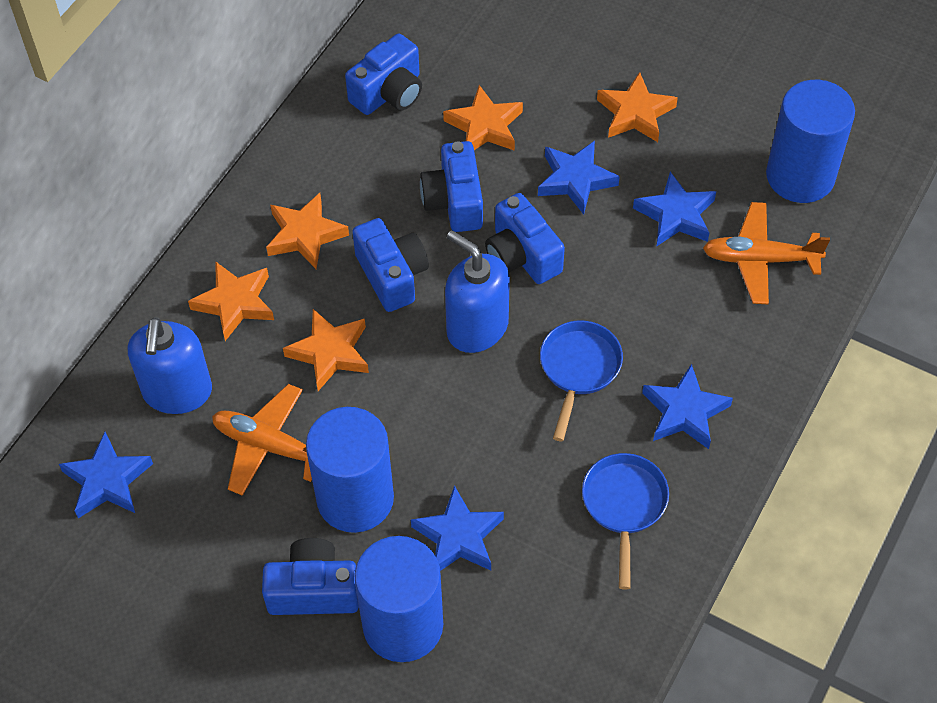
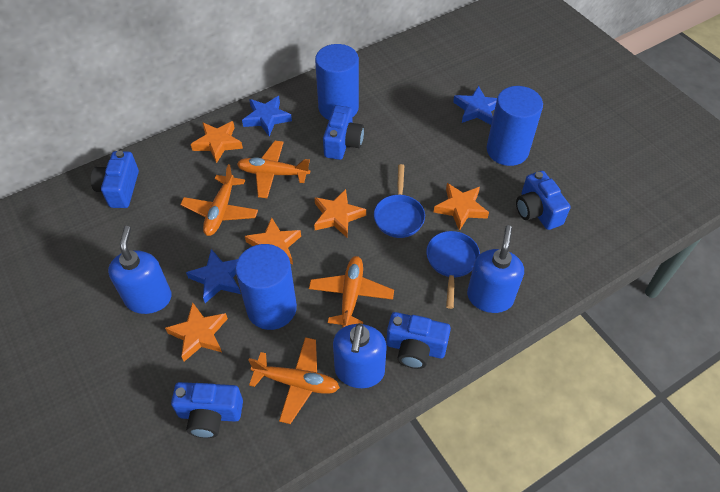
blue soap dispenser: [128,317,212,414] [445,230,510,353] = 2 -> [108,226,172,314] [333,323,386,388] [467,225,524,313] = 3
blue star: [59,432,153,518] [411,485,504,571] [538,141,620,215] [633,172,716,246] [642,364,733,449] = 5 -> [186,249,241,303] [242,96,292,136] [453,86,497,125] = 3
orange plane: [212,384,312,496] [703,202,830,304] = 2 -> [180,164,258,236] [237,141,310,198] [248,337,340,424] [309,256,394,328] = 4

